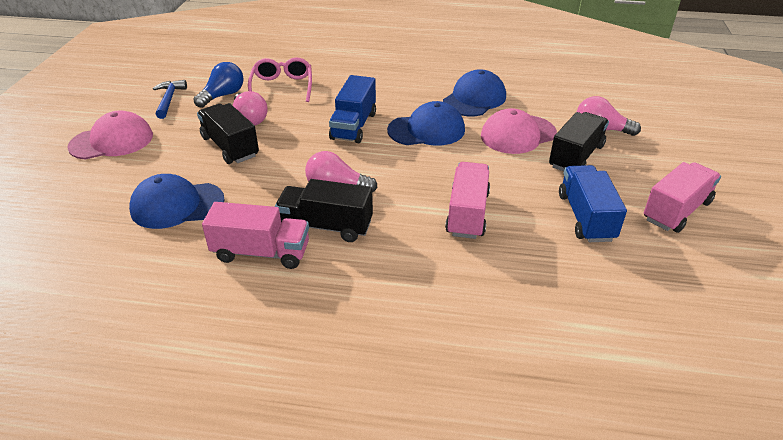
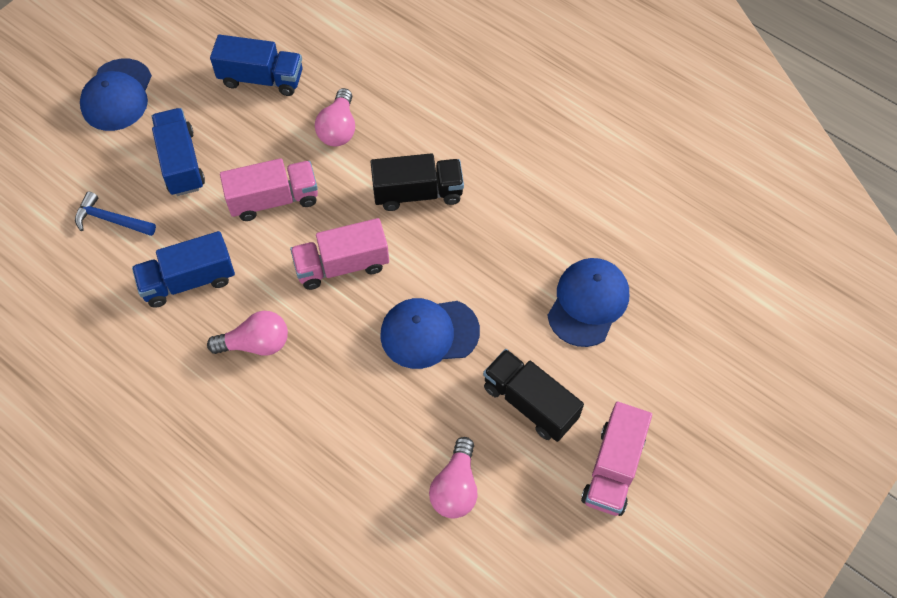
black truck: [197,103,259,164] [275,179,373,242] [549,112,609,171] = 3 -> [371,153,464,211] [483,349,584,442] = 2
blue light bulb: [194,62,244,108] = 1 -> none = 0
blue truck: [329,75,376,143] [559,165,627,242] = 2 -> [132,231,235,308] [152,108,205,196] [210,35,302,96] = 3
pink cap: [67,110,153,160] [481,108,557,154] = 2 -> none = 0
pink glasses: [248,57,312,102] = 1 -> none = 0

